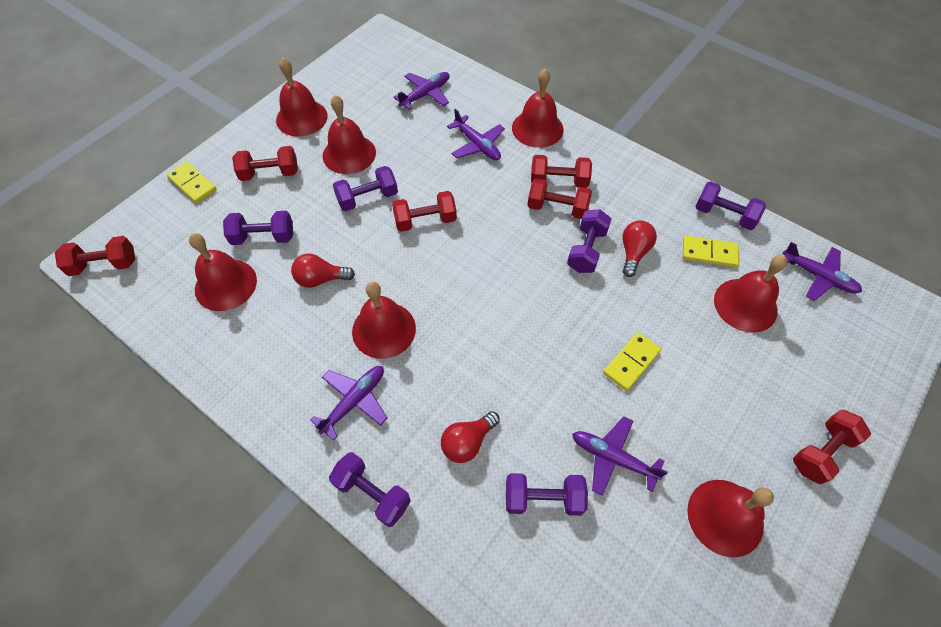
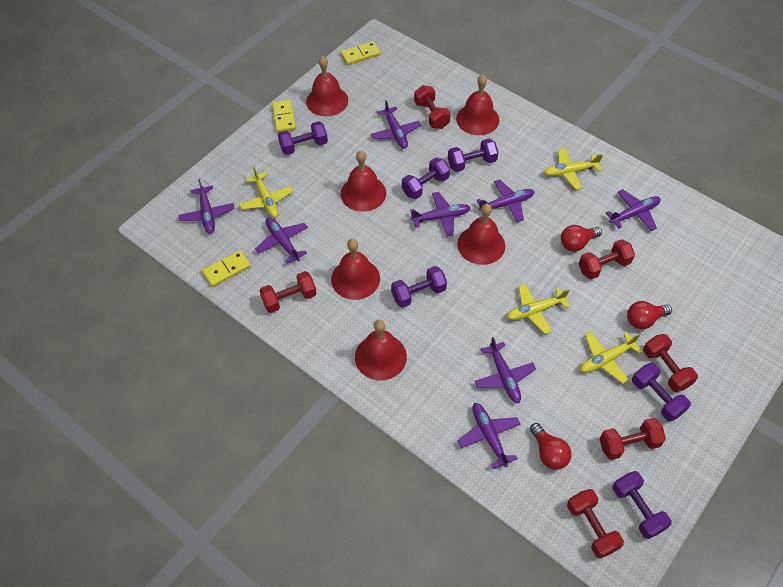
purple plane: [310,366,387,441] [393,72,449,110] [447,108,505,160] [572,416,668,496] [782,242,862,301] = 5 -> [178,179,235,234] [255,217,308,264] [371,100,421,149] [410,192,471,236] [458,403,521,469] [475,337,536,403] [476,179,535,222] [606,189,661,231] = 8
red bell: [189,233,257,311] [276,58,328,137] [323,95,376,174] [352,282,416,359] [512,68,564,148] [687,480,774,557] [714,255,788,333] = 7 -> [306,56,348,116] [331,239,380,300] [341,151,386,212] [355,320,407,380] [456,74,499,135] [457,204,505,265] = 6
yellow plane: none = 0 -> [239,166,293,218] [506,284,570,334] [543,148,603,190] [580,332,642,384] = 4

